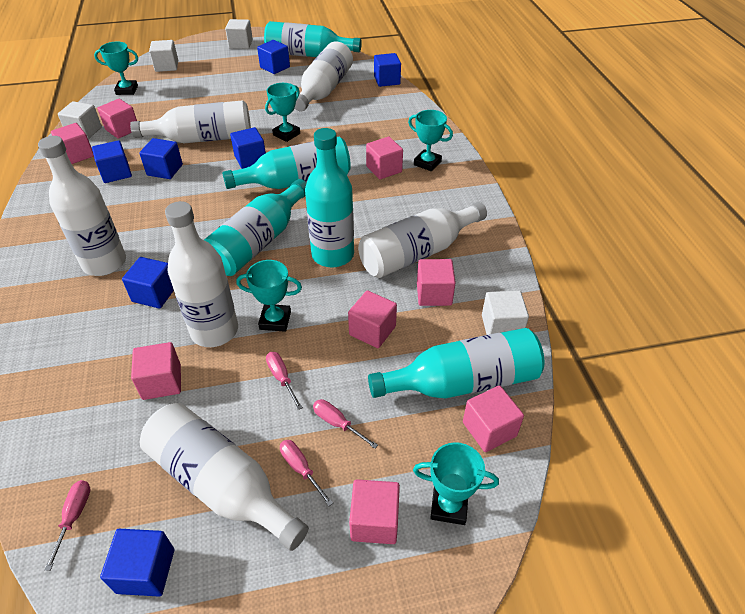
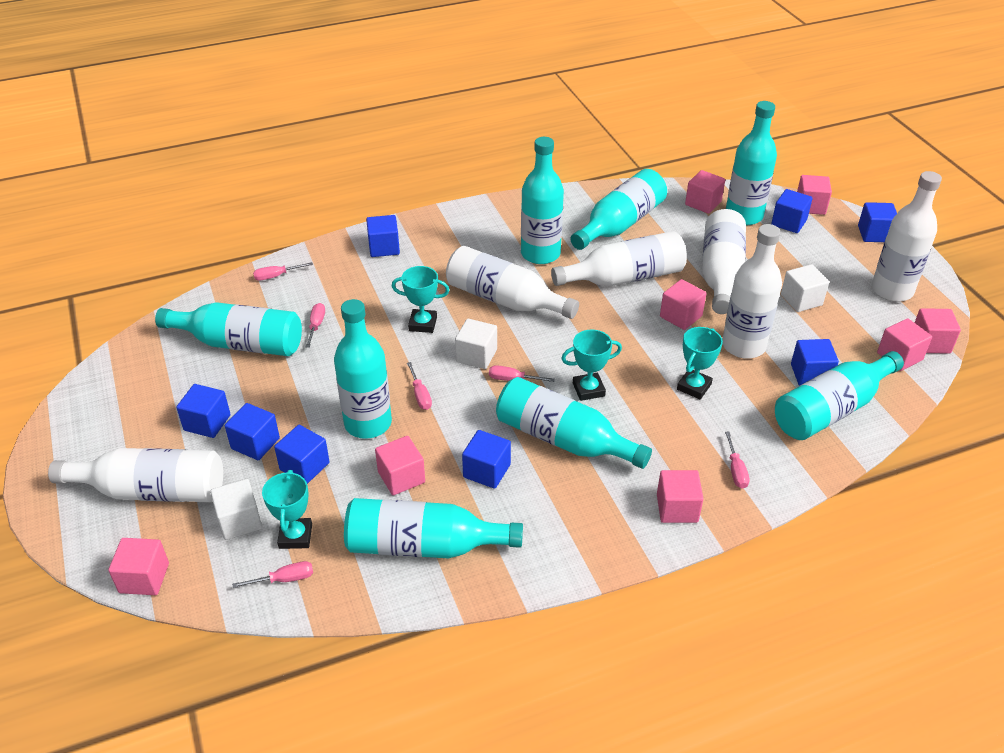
blue cube: [92,140,132,183] [100,529,174,597] [122,257,174,309] [139,138,183,179] [230,127,266,169] [257,40,290,74] [374,53,401,87] = 7 -> [176,384,230,438] [225,403,280,460] [274,425,330,484] [366,215,400,257] [462,430,511,489] [771,189,813,233] [791,339,839,386] [858,202,897,242] = 8
pink screwdriver: [44,480,90,571] [266,352,303,410] [280,440,333,506] [313,399,378,449] = 4 -> [232,561,313,588] [253,262,313,281] [306,303,325,348] [407,362,432,410] [489,365,555,382] [725,432,749,489] = 6
turquoise bottle: [204,179,307,276] [222,137,351,189] [264,21,362,57] [305,128,354,268] [368,328,544,399] = 5 -> [155,302,302,356] [334,299,392,439] [344,498,523,558] [496,377,652,469] [521,137,564,264] [570,169,667,250] [726,101,777,225] [775,351,904,440] = 8
turquoise trophy: [94,42,138,95] [236,260,302,332] [265,83,300,142] [408,110,453,171] [413,442,499,525] = 5 -> [262,470,312,549] [391,266,450,333] [561,329,622,401] [677,327,723,399] = 4
white cube: [58,101,102,139] [149,40,178,72] [225,19,253,49] [482,290,529,335] = 4 -> [210,479,262,540] [455,319,497,369] [781,264,829,312] = 3

